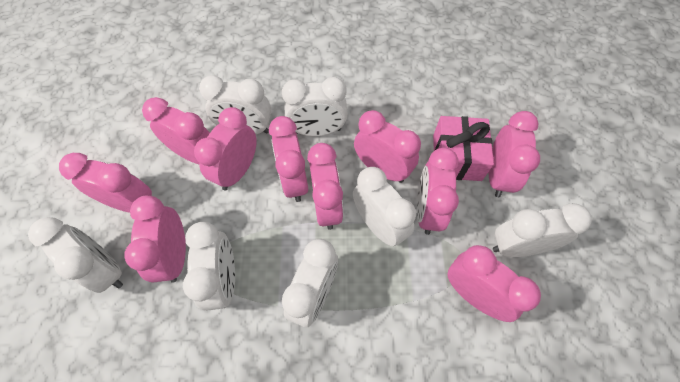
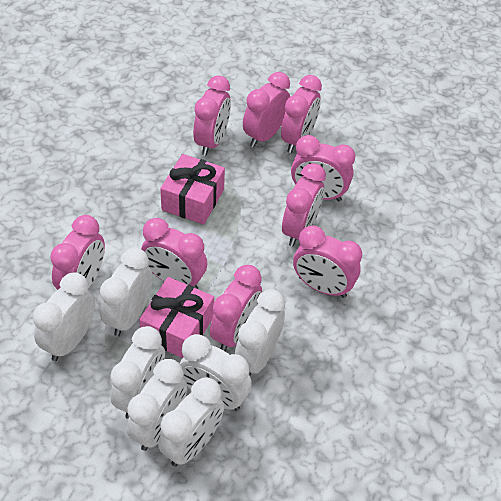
pink clock: [59,153,152,213] [124,196,186,283] [142,97,210,164] [194,107,257,190] [269,116,308,202] [307,143,343,230] [354,110,421,183] [417,148,459,235] [448,245,541,322] [489,111,540,197] = 10 -> [50,215,105,290] [141,218,207,289] [193,76,231,156] [210,265,262,351] [243,72,290,147] [281,75,322,153] [282,163,326,247] [291,135,355,202] [293,225,362,298] = 9
pink gift: [433,116,494,181] = 1 -> [139,277,214,358] [160,154,225,224] = 2

